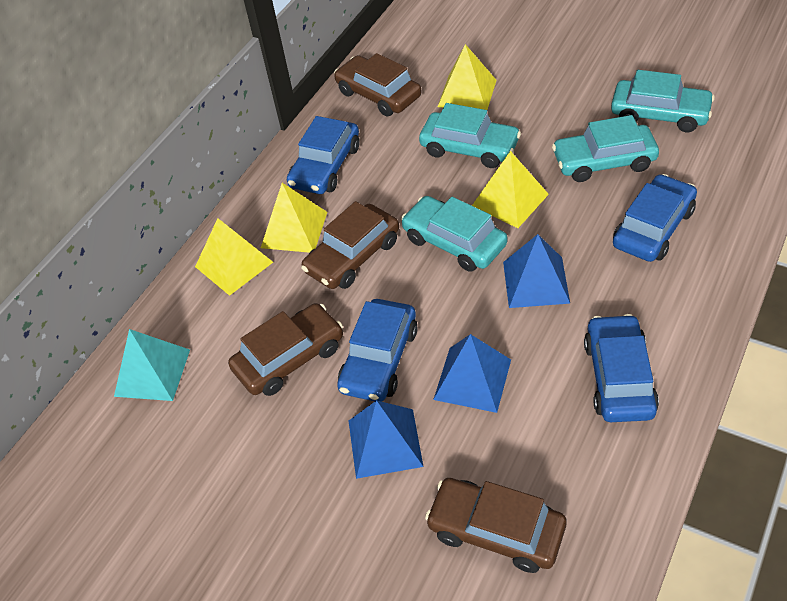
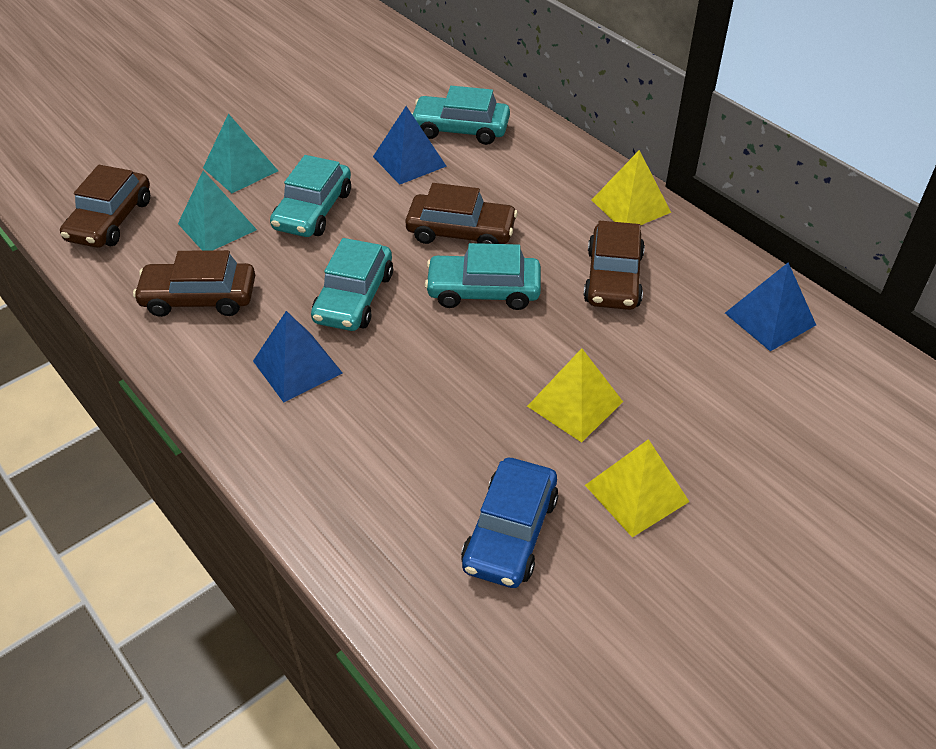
blue car: [287,116,360,194] [337,299,418,402] [584,314,659,422] [613,174,697,262] = 4 -> [461,458,558,588] = 1
turquoise pyramid: [114,329,190,401] = 1 -> [178,171,257,251] [203,113,278,193] = 2
yellow pyramid: [195,218,273,296] [261,183,327,253] [438,44,497,110] [472,151,549,228] = 4 -> [527,348,623,442] [585,439,690,537] [592,150,671,225] = 3

